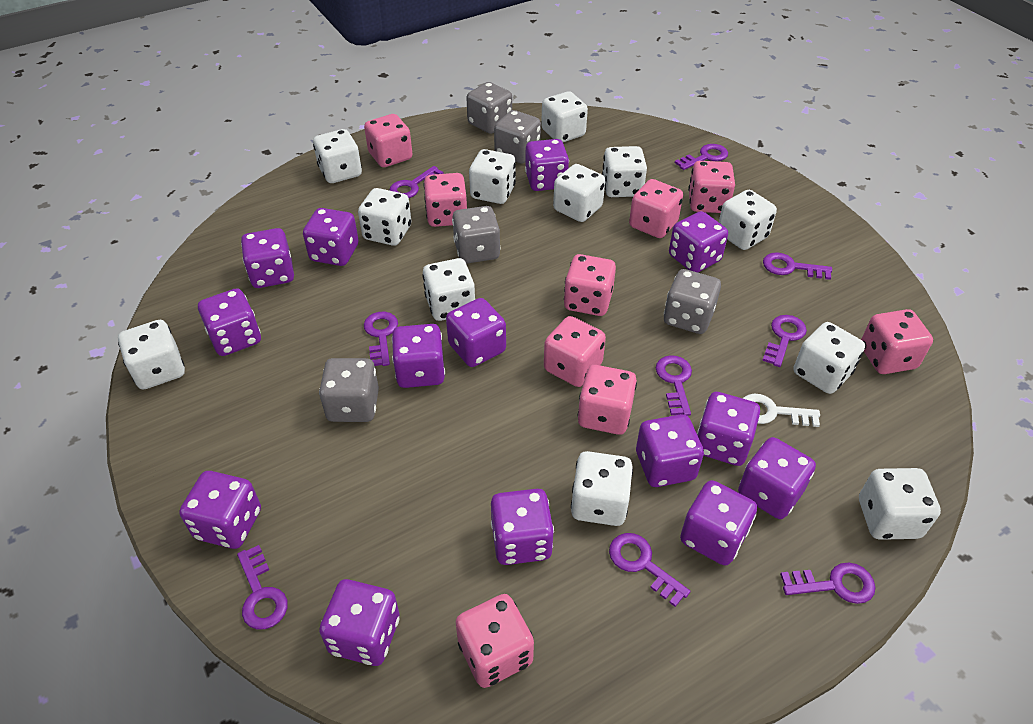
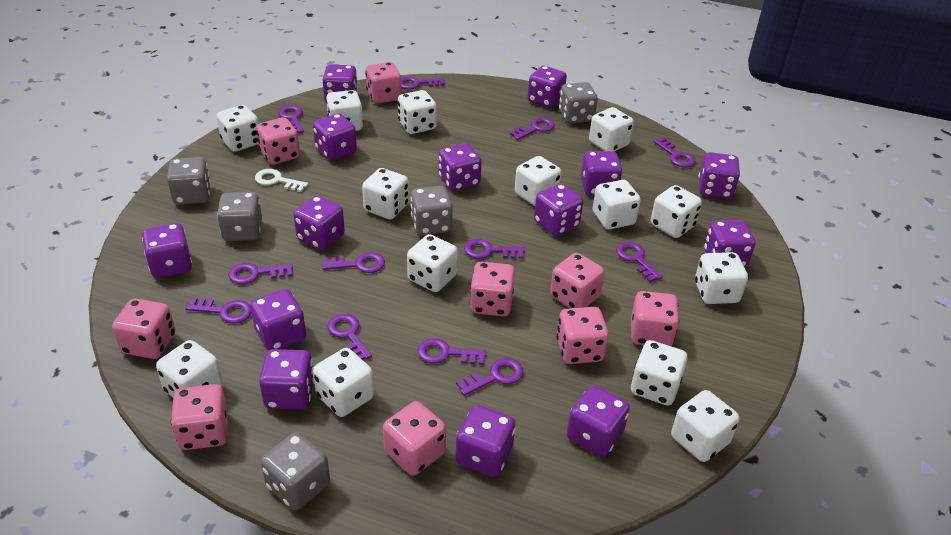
purple key: [237,545,288,629] [364,312,398,366] [389,166,444,198] [609,533,691,607] [656,355,692,416] [675,144,728,170] [762,315,807,367] [763,252,832,280] [780,562,876,604] = 9 -> [185,297,252,323] [229,263,293,284] [279,105,304,133] [322,252,385,273] [327,314,372,360] [401,77,445,89] [417,338,486,365] [456,358,524,396] [464,239,525,259] [510,118,555,140] [616,242,663,282] [654,138,695,167] = 12
white dice: [118,320,185,390] [313,129,362,183] [358,188,411,246] [423,258,475,321] [469,149,516,204] [541,91,588,142] [553,164,605,222] [571,451,633,526] [602,146,647,197] [719,190,777,250] [793,322,865,394] [859,468,941,540] = 12 -> [156,340,223,397] [216,105,259,152] [313,348,374,417] [326,90,363,131] [362,168,409,219] [398,90,437,134] [407,234,458,292] [515,156,562,206] [589,107,634,151] [593,180,641,229] [631,340,688,406] [651,185,702,238] [671,390,739,462] [695,252,748,304] = 14

